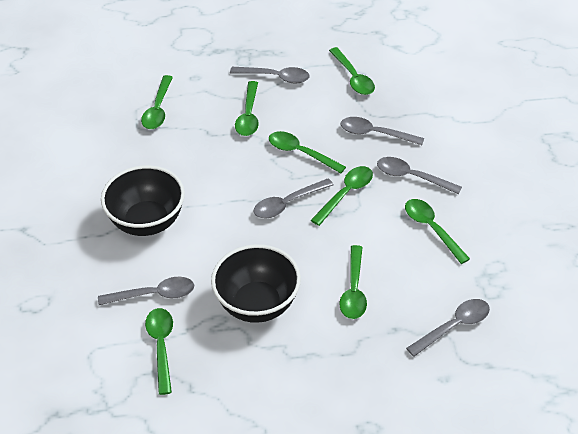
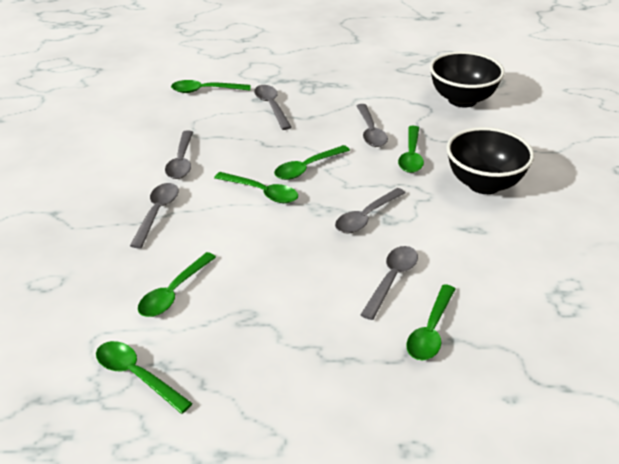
green spoon: [141,75,173,129] [145,308,173,395] [235,81,259,136] [269,131,346,174] [311,166,373,226] [329,47,375,95] [339,245,367,319] [405,199,470,264] = 8 -> [96,341,193,414] [138,252,216,317] [171,80,251,93] [214,172,298,203] [274,145,350,180] [398,126,424,173] [406,284,455,361] = 7

